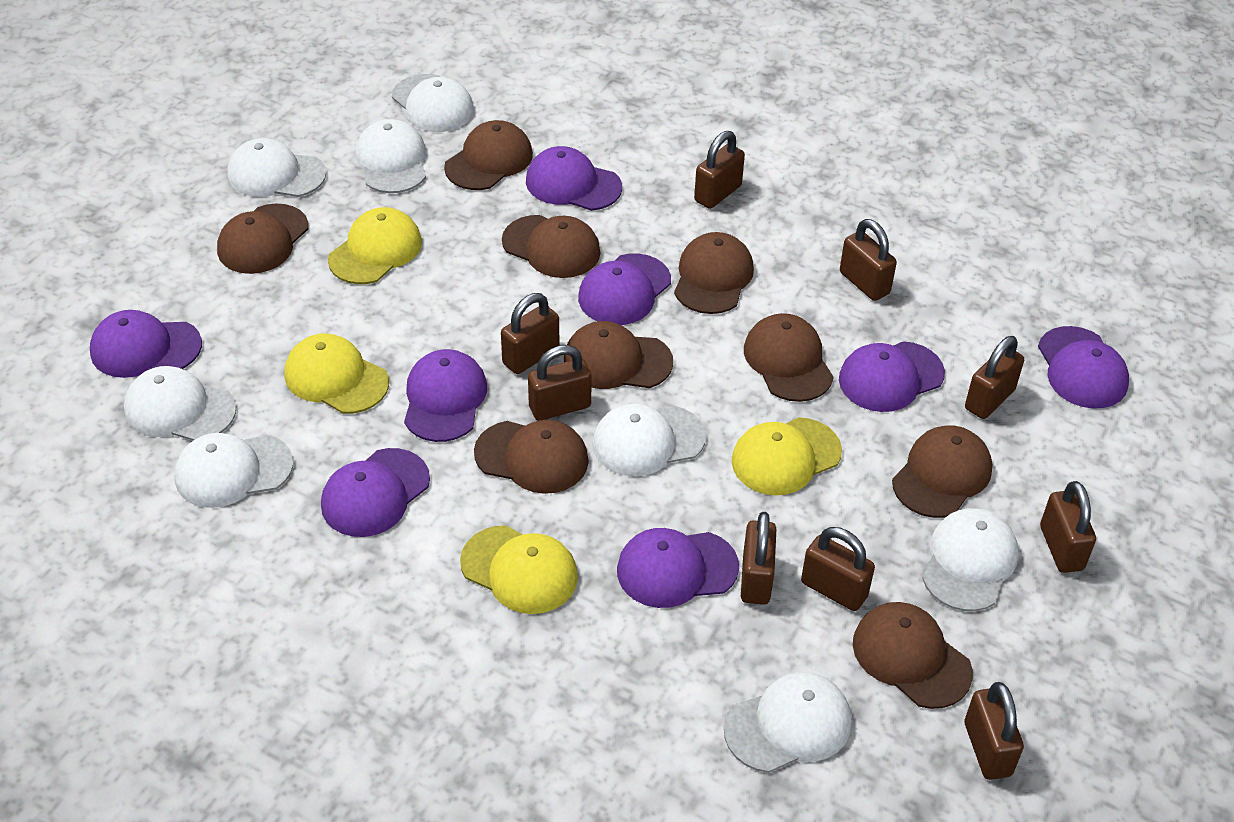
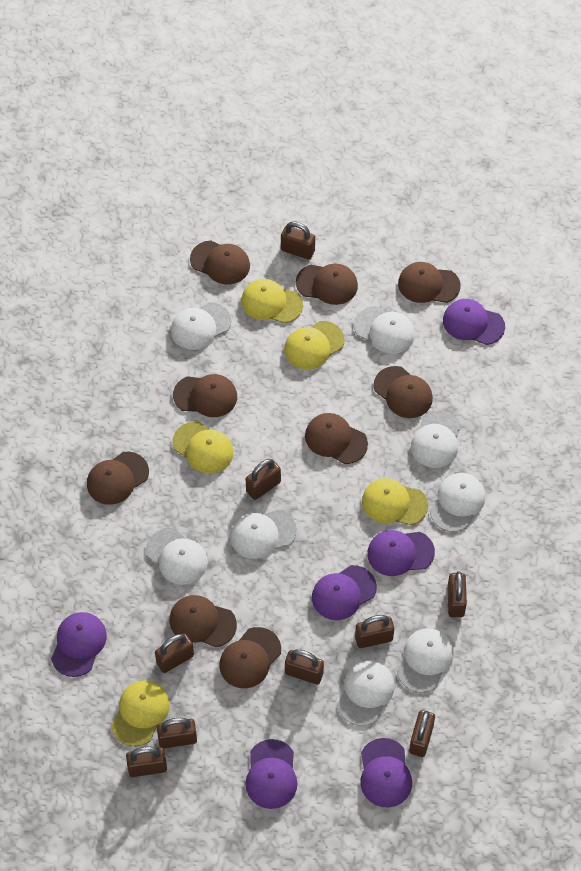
purple cap: [90,310,202,378] [321,448,430,537] [404,349,487,442] [526,146,622,211] [578,253,671,325] [617,528,739,608] [839,341,945,412] [1038,326,1129,409] = 8 -> [51,612,107,677] [245,739,297,809] [312,565,377,620] [360,738,412,807] [367,530,435,576] [443,299,505,345] = 6
yellow cap: [284,333,389,414] [328,207,422,284] [460,525,578,614] [731,417,842,495] = 4 -> [111,681,170,747] [172,421,234,474] [241,279,303,323] [284,321,345,369] [362,478,428,525] = 5

